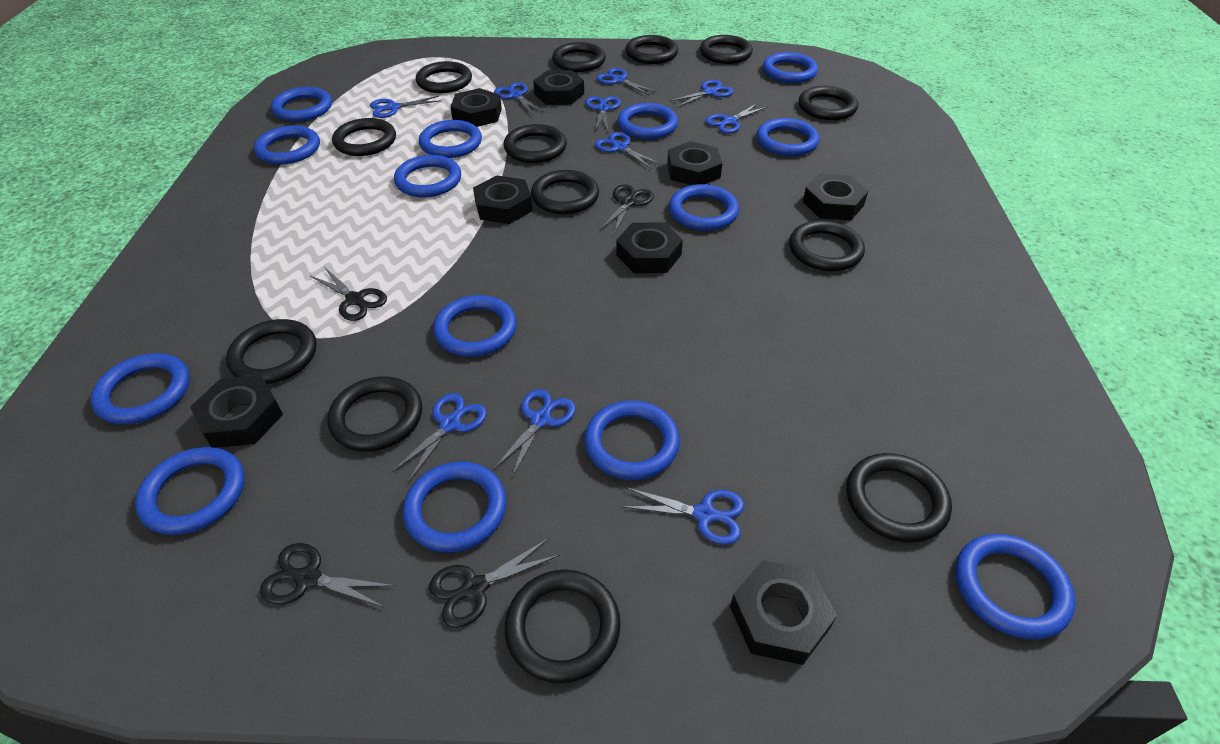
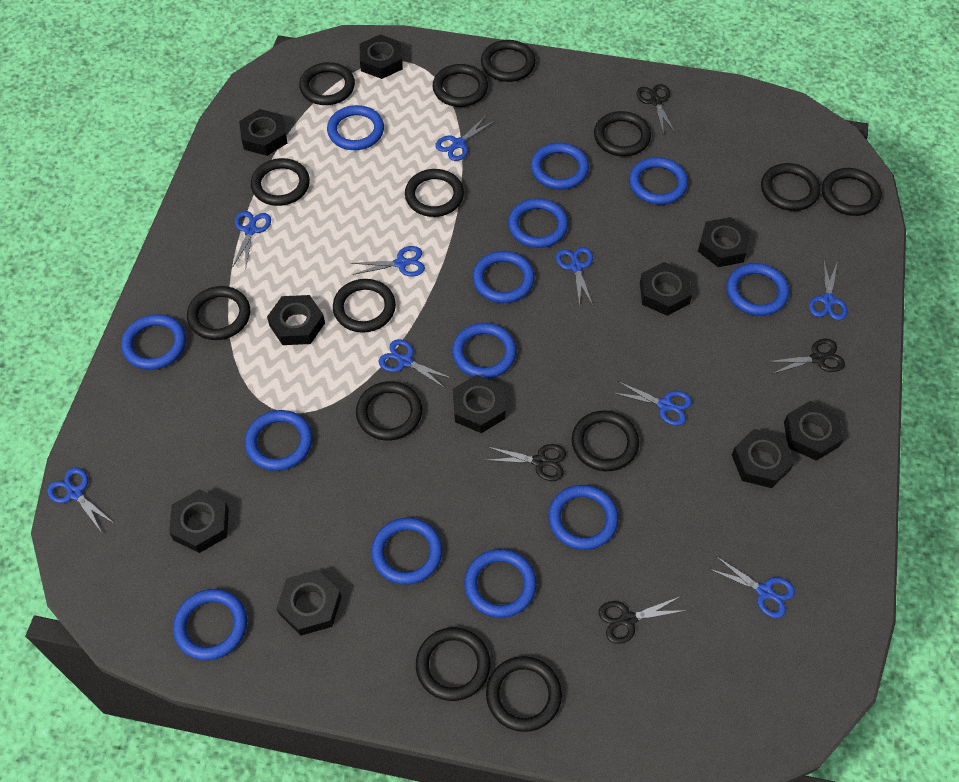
black nut: [190,375,283,448] [450,88,502,127] [473,175,533,224] [533,70,584,105] [616,223,683,273] [667,141,722,185] [730,560,837,665] [803,173,868,220] = 8 -> [169,489,229,553] [239,109,287,156] [267,295,325,345] [276,570,341,636] [360,34,403,79] [453,375,506,433] [640,262,692,316] [698,217,751,267] [732,429,795,488] [784,401,844,461] = 10
black ring: [226,319,317,384] [327,377,422,451] [332,118,396,156] [416,61,472,93] [504,124,567,163] [505,570,621,683] [531,170,599,214] [552,42,606,72] [625,35,678,64] [700,35,753,64] [789,220,865,271] [799,86,858,120] [846,453,952,543] = 13 -> [187,286,250,340] [251,158,310,206] [299,62,355,105] [333,279,396,333] [356,381,422,441] [405,169,464,217] [416,627,491,701] [433,64,488,107] [481,40,536,82] [486,656,562,732] [572,410,639,471] [594,111,651,157] [761,163,821,211] [822,168,882,216] = 14
blue ring: [90,353,190,424] [135,447,245,535] [254,125,320,164] [271,87,332,122] [394,155,461,197] [403,461,507,553] [419,120,482,158] [433,295,517,357] [584,400,680,480] [617,103,678,139] [669,184,739,231] [756,118,820,156] [763,52,818,83] [955,534,1076,640] = 14 -> [121,314,186,370] [173,589,247,660] [245,410,312,471] [327,105,384,150] [371,518,442,585] [452,323,517,379] [464,549,537,618] [473,251,535,303] [508,198,568,248] [531,143,589,190] [548,485,618,550] [629,157,688,205] [726,263,789,316] = 13
blue scissors: [370,96,441,118] [391,393,487,482] [493,389,576,479] [494,82,544,115] [585,96,621,131] [595,132,662,169] [596,68,657,95] [621,487,745,545] [670,80,733,107] [706,103,768,133] = 10 -> [47,467,115,533] [232,211,271,268] [351,246,425,276] [378,339,453,389] [435,116,495,161] [556,247,593,307] [613,381,692,426] [709,556,795,618] [809,261,848,320] = 9

